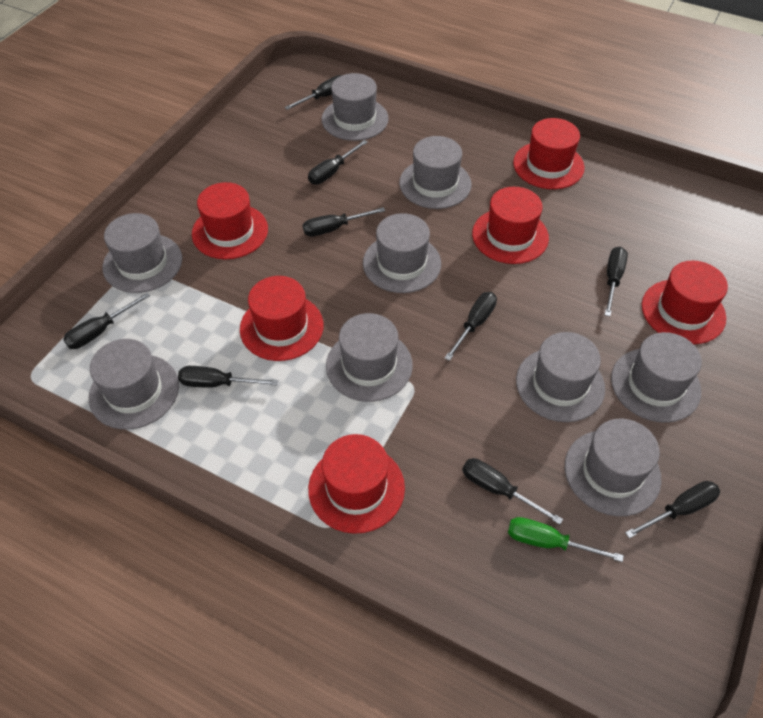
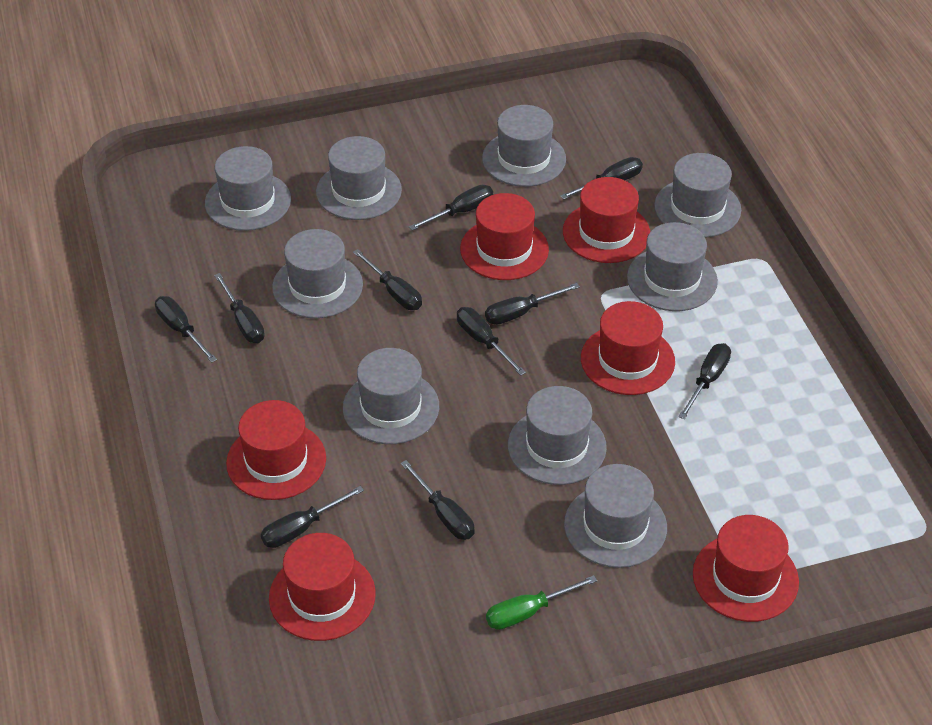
black screwdriver: [63,293,150,349] [178,366,278,388] [285,75,342,110] [303,207,385,237] [308,140,368,184] [445,292,497,361] [462,458,563,525] [605,247,628,316] [625,481,720,539] = 9 -> [155,296,217,363] [214,273,265,343] [261,486,364,548] [353,249,422,310] [401,460,475,540] [409,185,493,230] [457,307,526,375] [485,283,580,325] [560,157,643,200] [678,343,731,419] = 10

